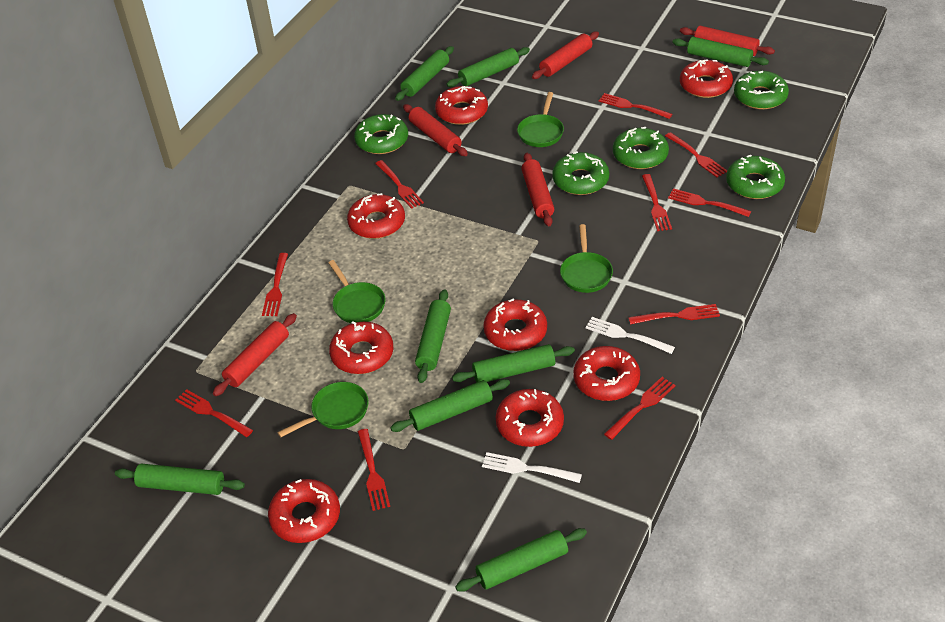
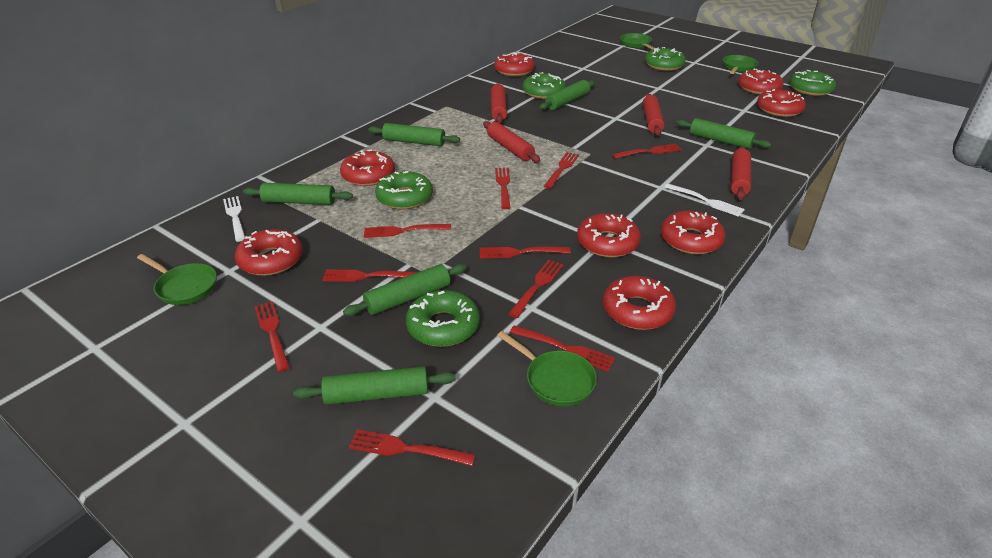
green rolling pin: [115,464,245,495] [390,379,510,432] [395,46,454,101] [415,289,451,383] [446,47,530,87] [452,344,575,382] [455,528,587,592] [672,37,769,67] = 8 -> [243,183,353,205] [293,366,456,405] [343,264,467,316] [368,123,460,146] [539,80,595,110] [676,118,771,149] = 6
red rolling pin: [213,313,297,396] [403,104,468,156] [521,153,554,226] [532,32,599,79] [680,26,775,56] = 5 -> [483,121,540,163] [491,84,507,123] [643,94,665,136] [731,146,751,200] = 4

